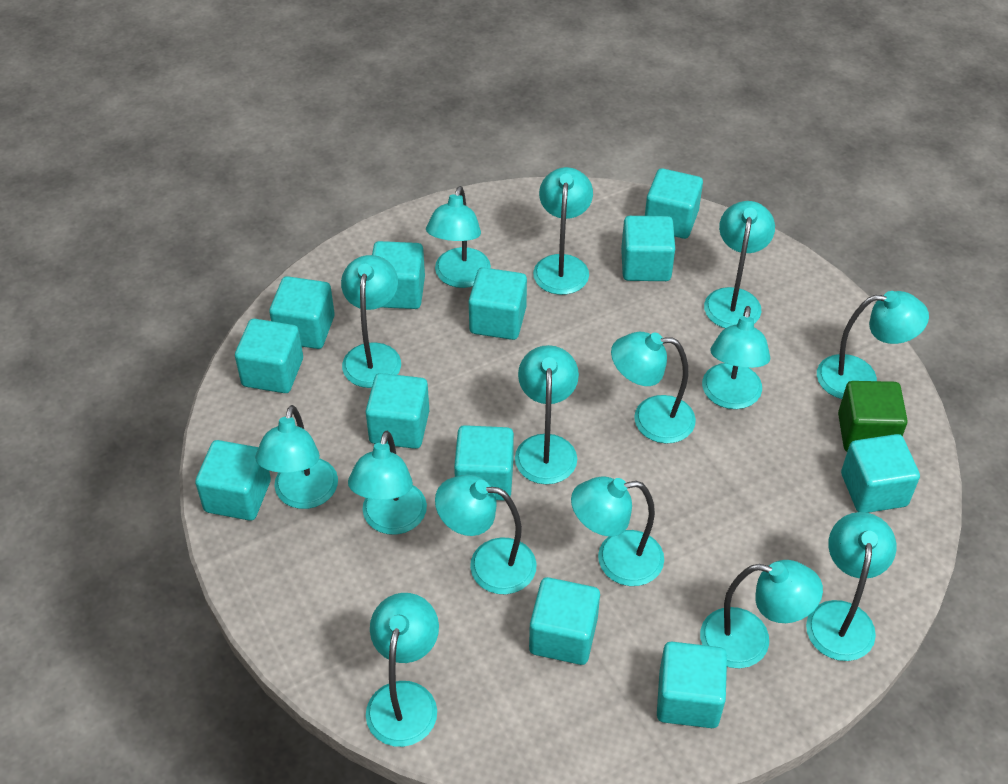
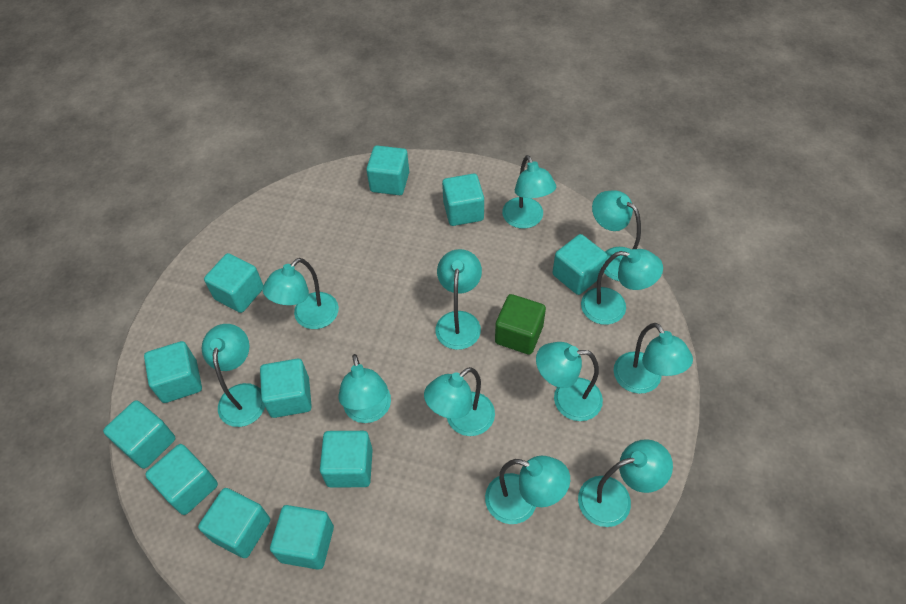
turquoise cube: [195,440,271,521] [235,319,303,393] [269,276,335,349] [365,373,429,449] [372,241,425,309] [454,425,514,501] [469,267,527,340] [529,577,600,665] [621,216,675,281] [645,168,703,239] [657,642,727,728] [841,434,920,513] = 12 -> [103,400,175,469] [144,341,202,403] [145,444,218,515] [198,488,270,558] [204,253,263,313] [260,359,312,418] [270,505,334,570] [320,431,373,488] [366,146,409,195] [442,174,484,226] [552,234,607,295] = 11
turquoise lamp: [255,405,338,509] [341,255,401,388] [348,431,427,535] [366,593,439,747] [426,186,491,288] [435,475,537,594] [515,345,579,484] [533,167,593,295] [571,476,664,586] [611,332,696,444] [700,560,823,668] [702,306,770,409] [704,201,775,328] [806,512,896,661] [817,291,929,399] = 15 -> [202,324,265,427] [263,258,339,329] [338,354,391,423] [424,367,495,436] [436,249,482,350] [485,456,570,524] [502,155,556,229] [536,342,603,421] [578,439,673,527] [581,249,663,325] [592,190,641,281] [614,323,693,394] = 12

